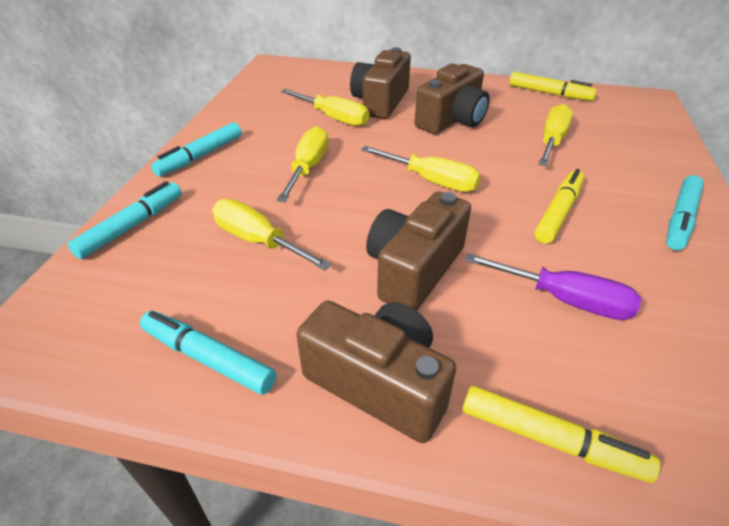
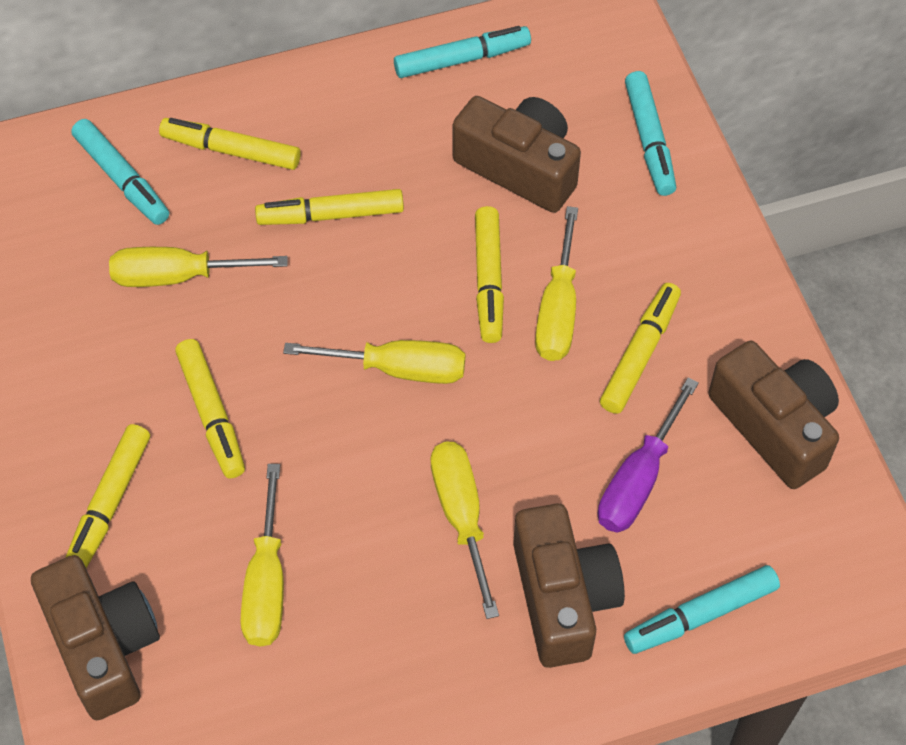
yellow marker: [462,386,661,483] [509,72,597,101] [534,169,584,244] = 3 -> [65,424,150,568] [159,118,301,170] [175,339,245,478] [255,189,404,225] [475,206,504,343] [600,283,681,414] = 6

